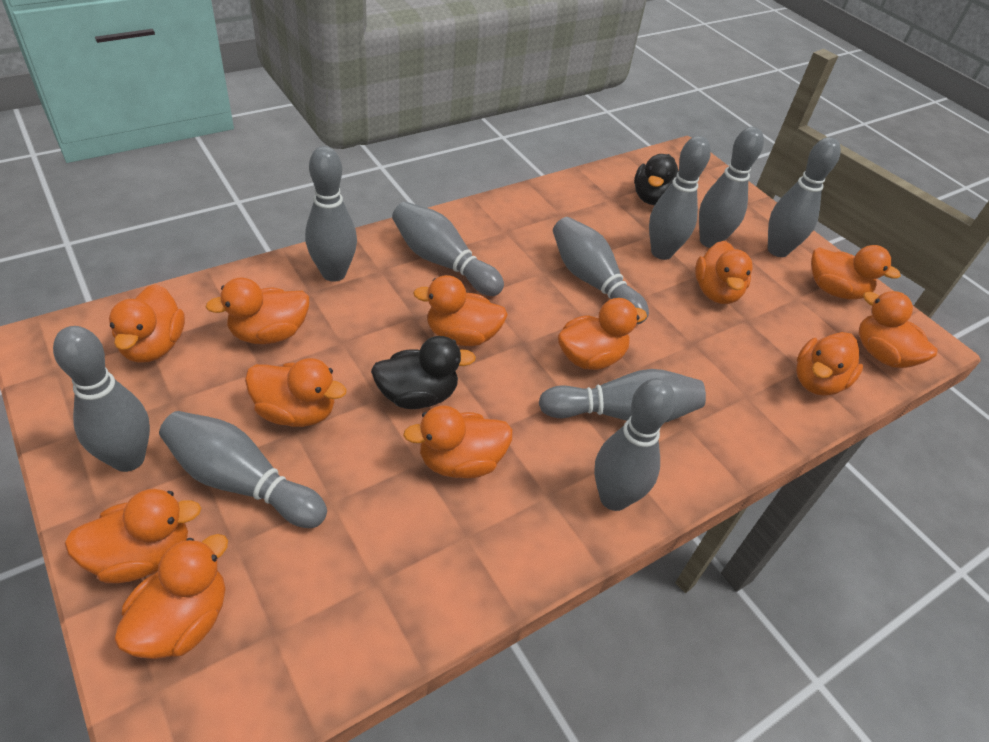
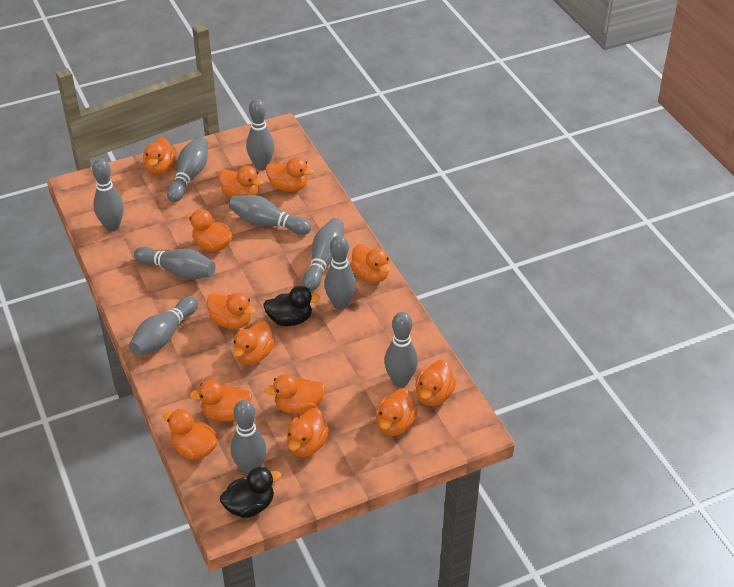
orange duck: [64,489,201,583] [109,284,185,363] [114,534,228,659] [205,278,309,344] [245,358,347,427] [403,405,513,478] [413,275,508,346] [558,298,647,370] [695,241,753,304] [796,332,863,396] [811,245,901,300] [859,291,938,368] = 12 -> [143,137,176,175] [163,409,217,460] [185,209,233,252] [189,380,252,421] [207,292,256,329] [219,166,263,198] [233,321,275,365] [264,374,325,414] [266,157,314,192] [286,408,329,457] [350,244,390,283] [376,388,418,436] [415,360,456,406] = 13

